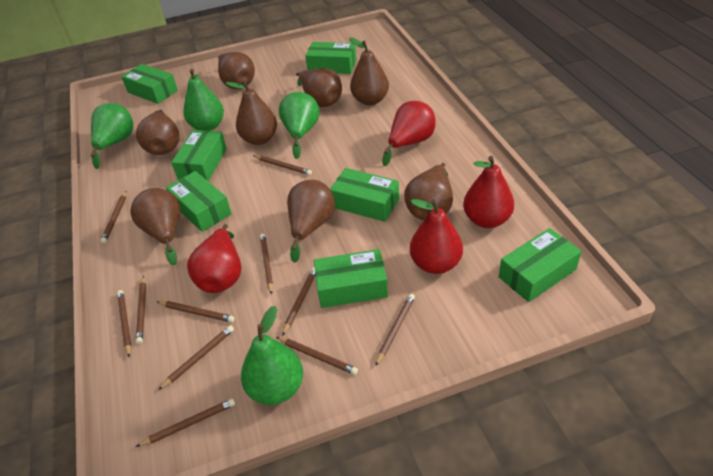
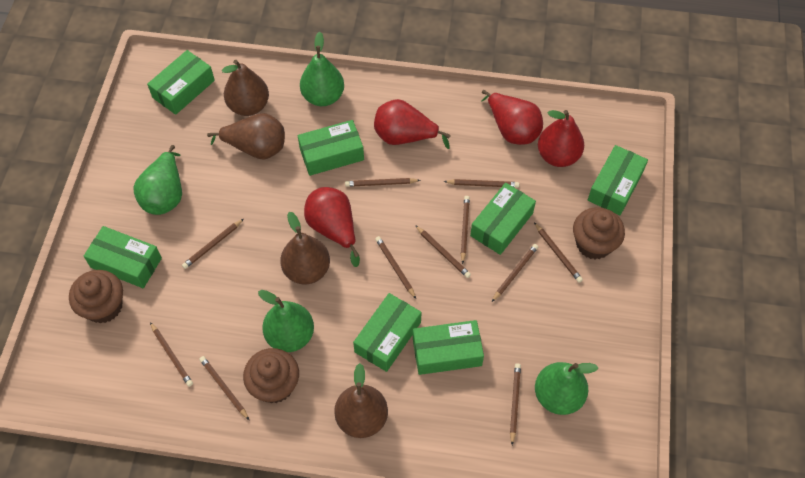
brown cupcake: none = 0 -> [69,270,123,323] [243,348,299,404] [573,207,625,259] = 3
brown pear: [130,188,180,265] [136,110,179,155] [218,52,255,89] [226,80,277,145] [287,180,335,263] [296,68,342,107] [349,37,389,105] [404,163,453,220] = 8 -> [207,113,285,159] [222,60,269,116] [280,212,330,284] [334,363,388,438] = 4

